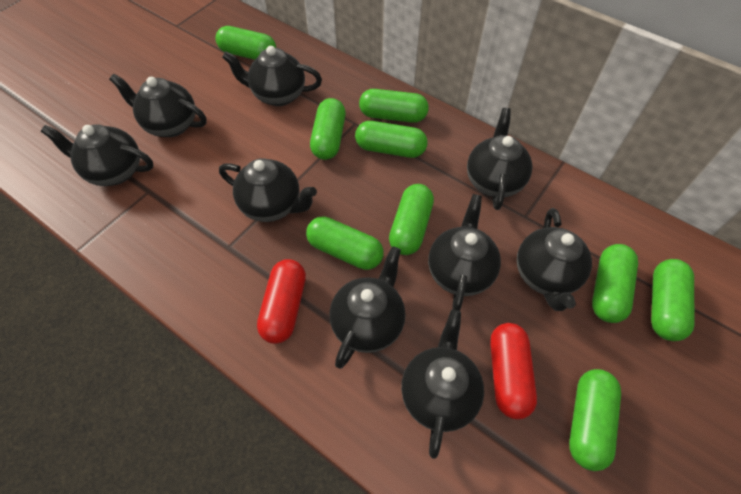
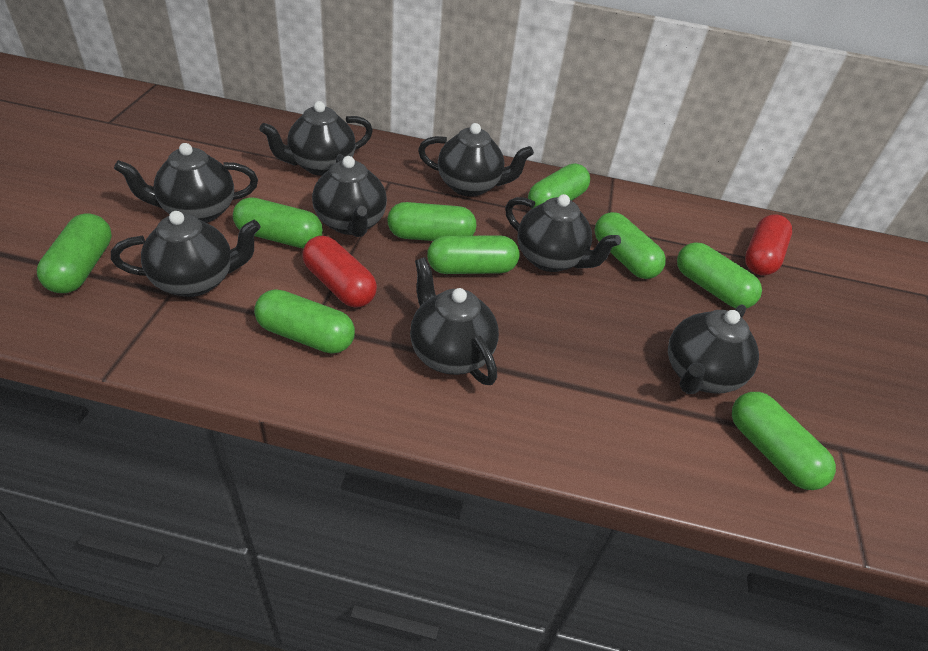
black teapot: [41,124,154,186] [109,74,207,137] [219,158,317,222] [222,46,322,106] [330,246,405,369] [401,310,484,459] [428,194,501,311] [467,108,532,210] [517,208,592,311] = 9 -> [111,211,260,297] [114,143,258,223] [260,101,373,176] [312,154,387,237] [410,257,499,385] [418,123,534,197] [505,194,621,272] [668,304,759,394] = 8

